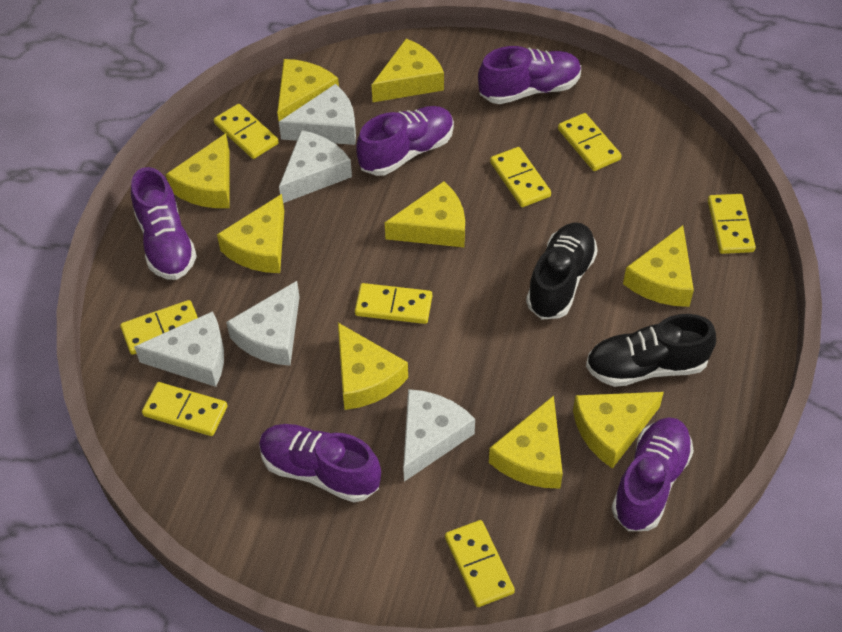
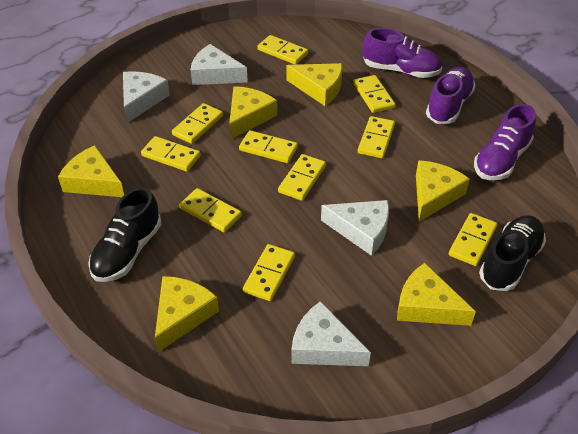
purple shoe: [131,167,197,280] [259,424,381,502] [356,106,454,176] [478,46,581,104] [612,417,694,531] = 5 -> [363,28,442,78] [426,67,476,124] [474,104,536,180] = 3
white cheese: [134,311,224,387] [226,281,300,366] [279,84,356,145] [279,130,352,203] [403,389,475,482] = 5 -> [123,71,170,123] [191,44,248,85] [291,301,371,366] [321,200,389,256] = 4
yellow cheese: [166,133,230,208] [217,194,284,273] [277,59,339,121] [338,323,408,410] [372,39,444,102] [385,181,465,247] [489,395,563,488] [573,392,664,469] [623,225,694,307] = 9 -> [58,145,124,197] [155,276,219,352] [229,86,277,140] [286,63,342,106] [397,263,476,326] [416,160,470,222] = 6
yellow domino: [120,300,198,355] [142,382,227,436] [214,104,279,159] [355,283,432,324] [445,520,515,607] [490,147,551,207] [558,113,622,171] [708,194,756,254] = 8 -> [141,136,201,172] [172,103,223,144] [179,188,242,232] [239,130,298,163] [243,244,295,301] [257,35,308,65] [278,154,326,201] [353,75,395,113] [358,116,395,158] [449,213,497,266] = 10

